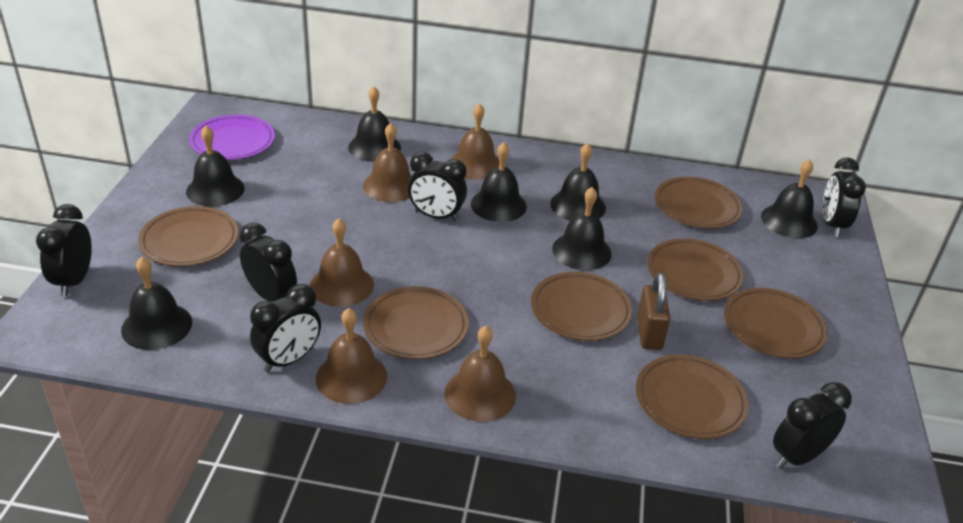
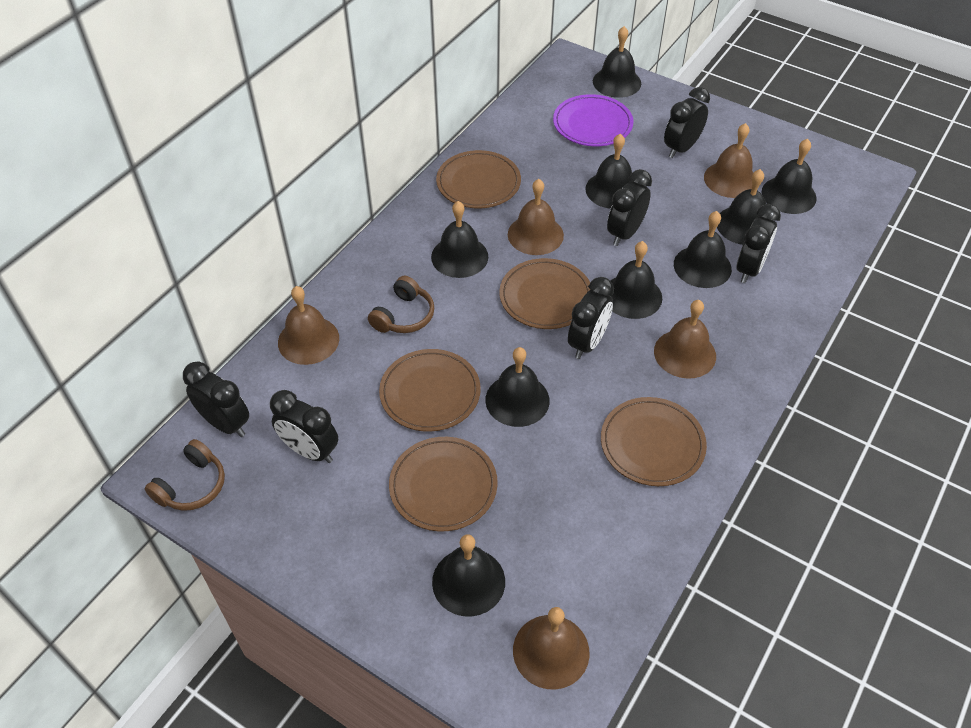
black bell: [121,257,192,350] [186,126,244,207] [348,86,401,162] [471,142,527,222] [550,143,606,221] [552,187,612,270] [761,159,818,238] = 7 -> [431,201,488,278] [432,534,505,617] [485,347,550,427] [585,134,632,209] [593,26,641,98] [611,241,662,319] [674,211,732,288] [717,169,766,245] [762,139,817,214] = 9
brown headphones: none = 0 -> [145,439,225,511] [368,276,434,333] = 2
brown padlock: [637,273,670,350] = 1 -> none = 0
brown plate: [138,206,239,266] [363,286,469,359] [531,272,632,341] [636,355,749,439] [647,238,744,301] [655,177,743,229] [724,288,828,358] = 7 -> [379,349,481,432] [389,437,498,532] [436,150,521,208] [499,258,591,329] [601,397,707,486] = 5

